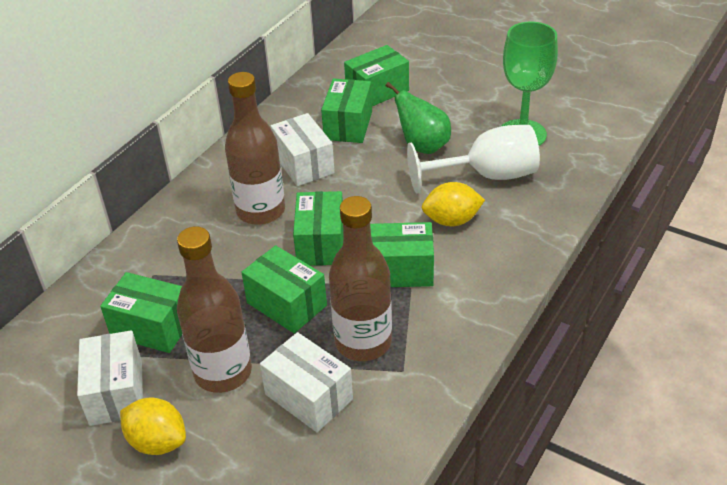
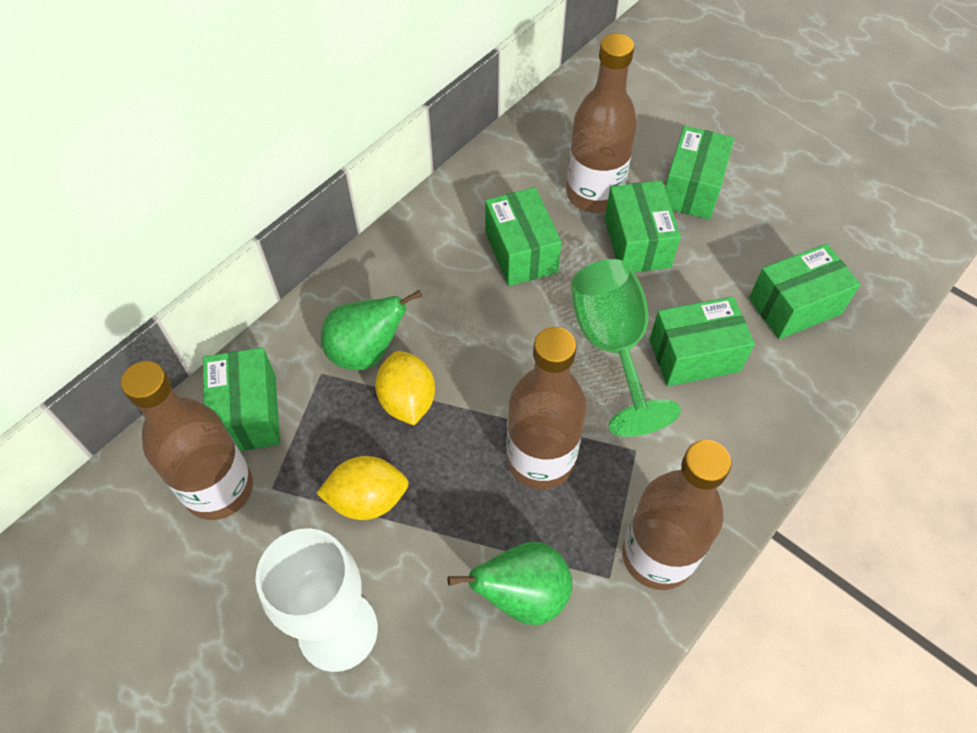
brown bottle: [177,226,252,393] [225,72,285,225] [329,196,392,361] = 3 -> [121,361,253,520] [506,327,587,489] [566,34,637,213] [622,440,731,590] = 4
green pear: [385,82,451,154] = 1 -> [321,290,422,370] [448,542,573,625] = 2
white box: [77,330,143,426] [260,332,353,432] [271,113,335,186] = 3 -> none = 0

